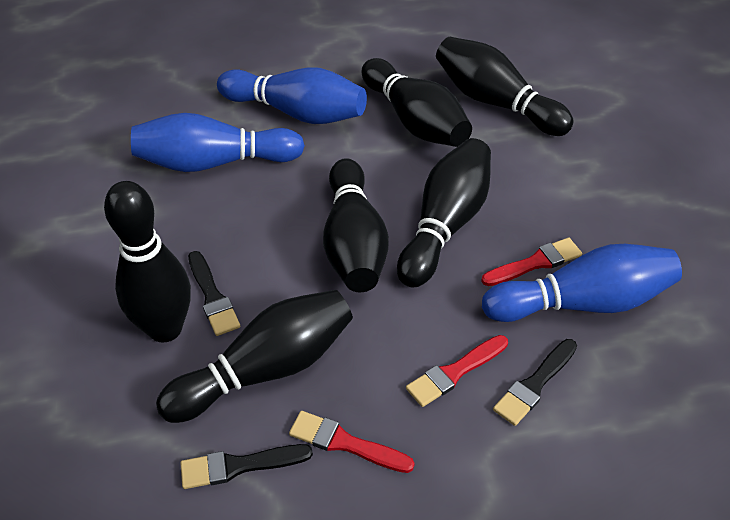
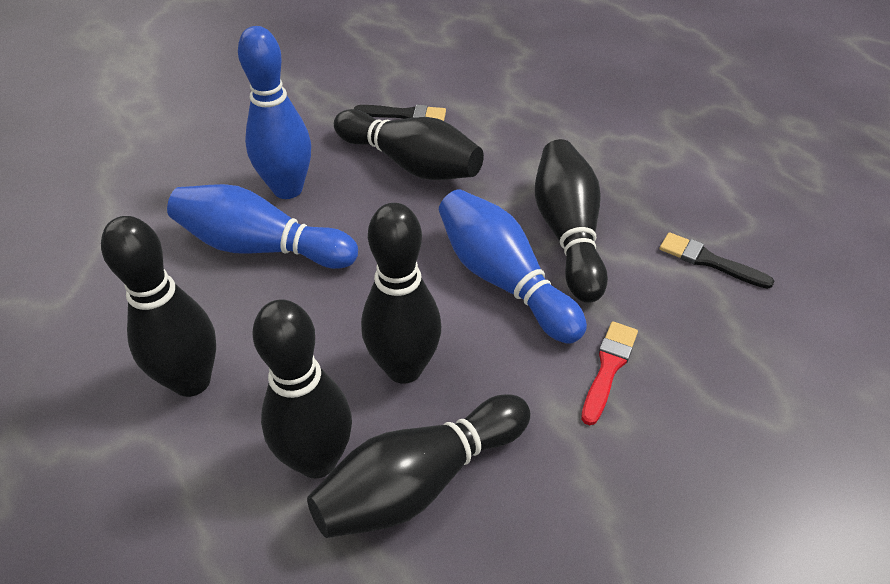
black brush: [180,444,313,489] [188,251,240,336] [493,339,577,426] = 3 -> [354,105,446,121] [660,232,775,289] = 2
red brush: [289,411,415,473] [406,335,508,407] [481,238,582,286] = 3 -> [581,321,638,425] = 1

